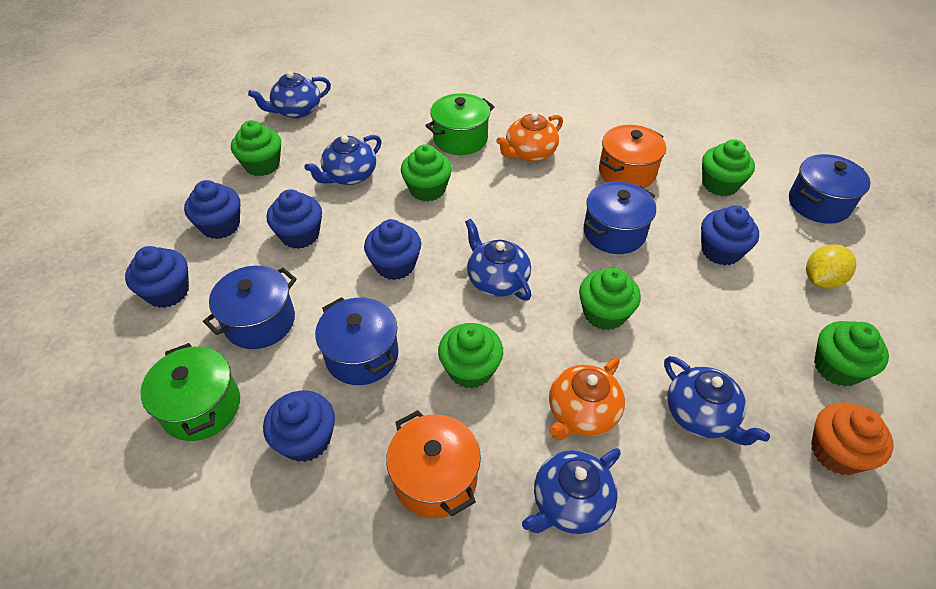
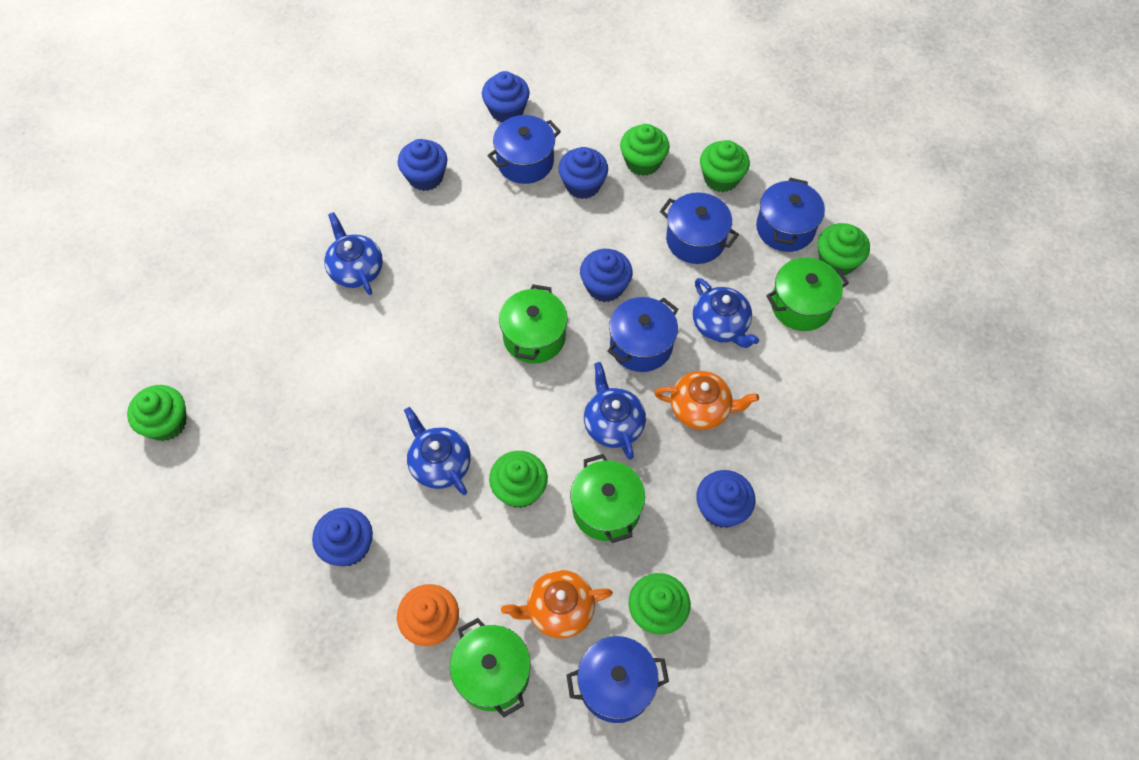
blue pot: [203,266,297,349] [315,297,399,385] [584,182,656,254] [789,154,870,224] = 4 -> [487,115,561,184] [566,636,669,723] [607,297,678,372] [660,192,739,264] [756,178,825,252] = 5
blue teapot: [248,71,331,119] [304,135,382,185] [465,219,531,301] [522,448,621,534] [664,356,770,446] = 5 -> [324,212,383,295] [404,407,471,495] [584,362,646,460] [693,278,759,348] = 4
green pot: [140,343,240,441] [425,93,495,155] = 2 -> [450,618,530,717] [499,284,568,364] [570,454,645,543] [766,257,849,331] = 4
orange pot: [386,410,481,519] [599,125,666,188] = 2 -> none = 0
yellow lemon: [806,244,856,289] = 1 -> none = 0

